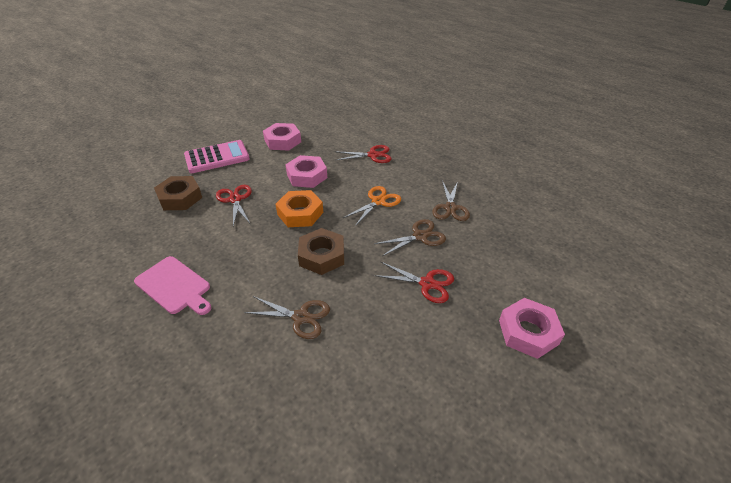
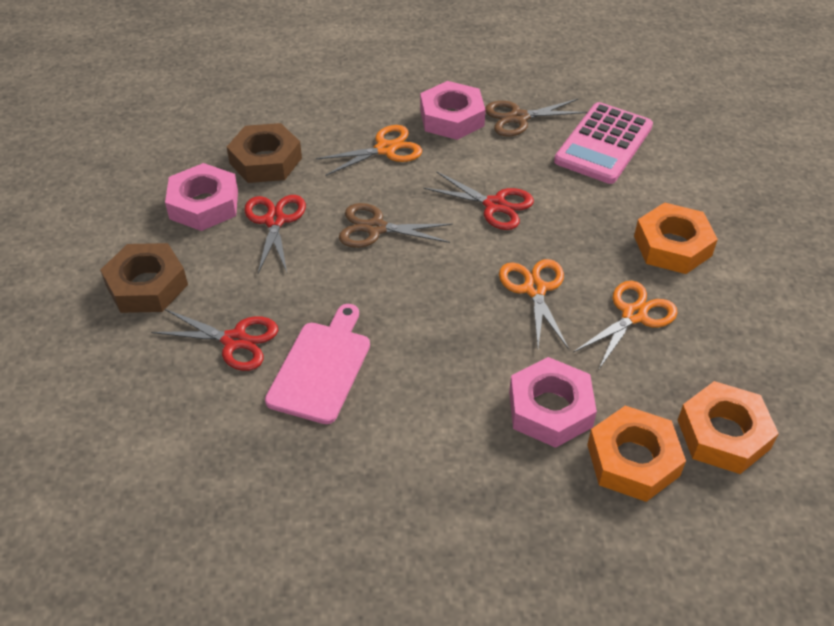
brown scissors: [244,296,330,339] [374,219,446,256] [432,181,470,221] = 3 -> [339,203,453,248] [485,99,587,136] = 2
orange nut: [275,190,323,227] = 1 -> [587,406,686,502] [634,202,718,274] [678,381,779,474] = 3
orange scissors: [343,186,401,226] = 1 -> [316,125,422,176] [499,259,568,348] [573,281,678,369] = 3

